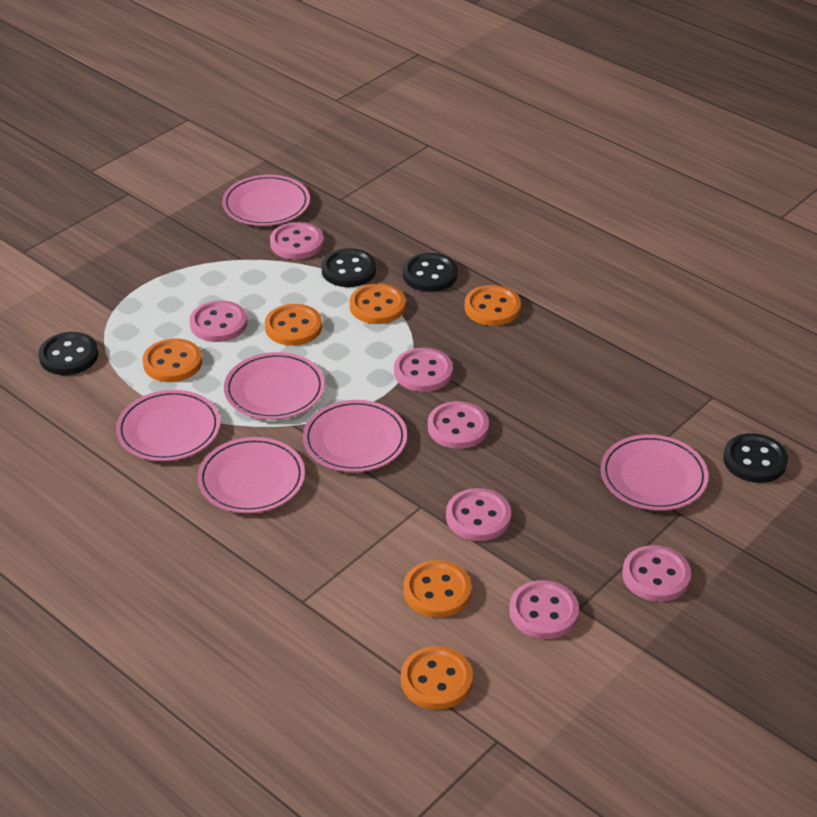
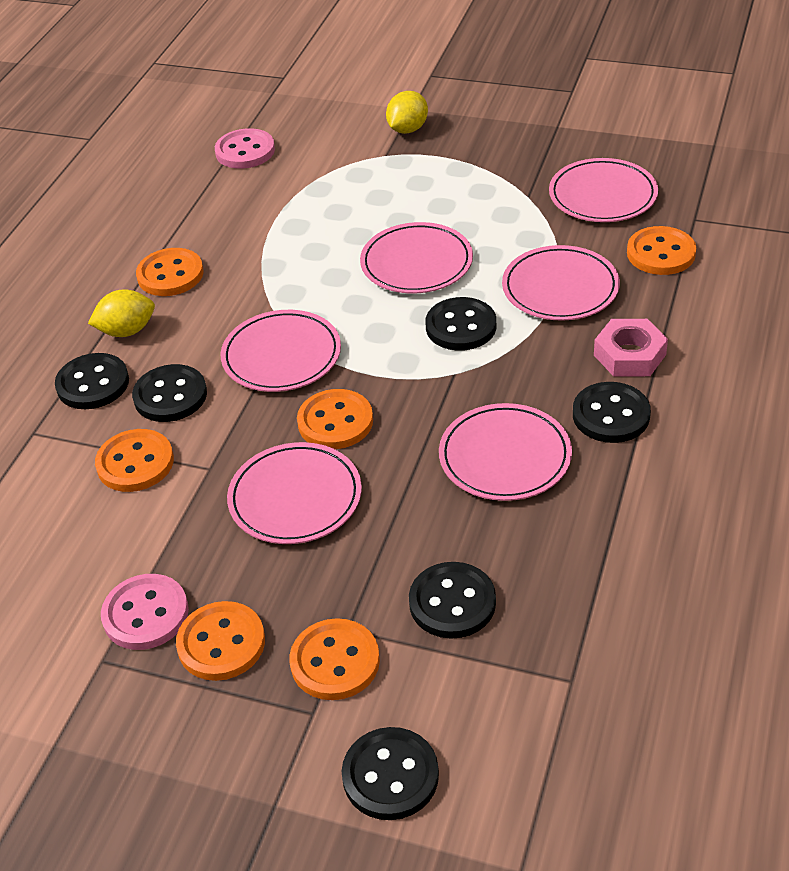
black button: [38,332,99,375] [322,248,376,287] [403,253,458,292] [723,433,788,483] = 4 -> [55,353,129,409] [132,364,207,422] [342,727,439,820] [409,562,496,639] [425,297,496,351] [573,382,651,443] = 6
pink button: [190,300,247,342] [270,222,324,259] [394,348,453,392] [428,401,489,449] [446,488,511,541] [509,580,579,639] [622,545,691,602] = 7 -> [101,574,189,650] [215,128,275,169] = 2
pink nut: none = 0 -> [594,319,668,376] = 1
yellow lemon: none = 0 -> [88,289,155,337] [386,91,428,134] = 2

